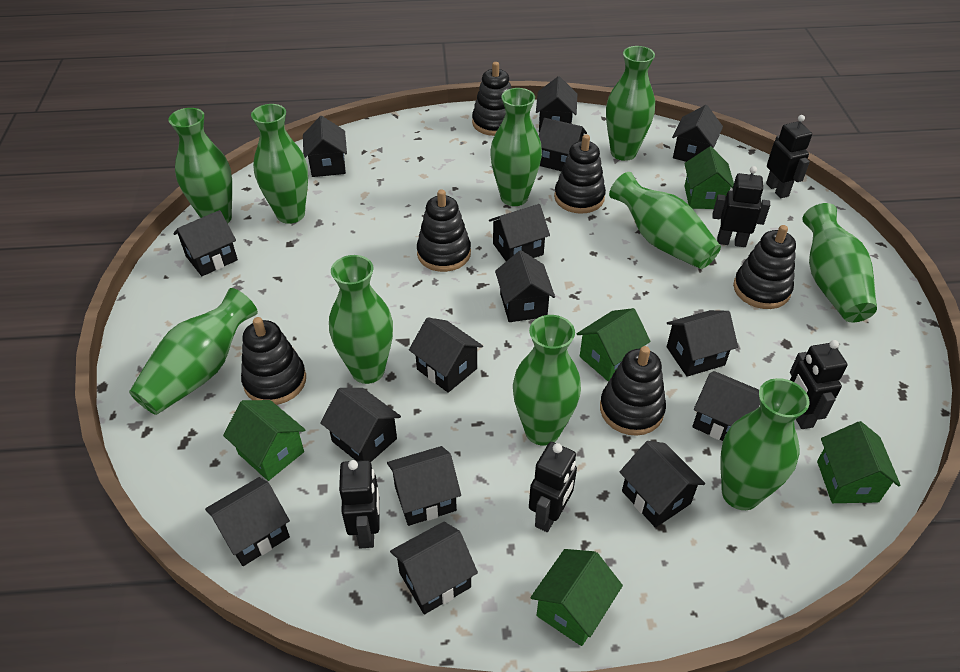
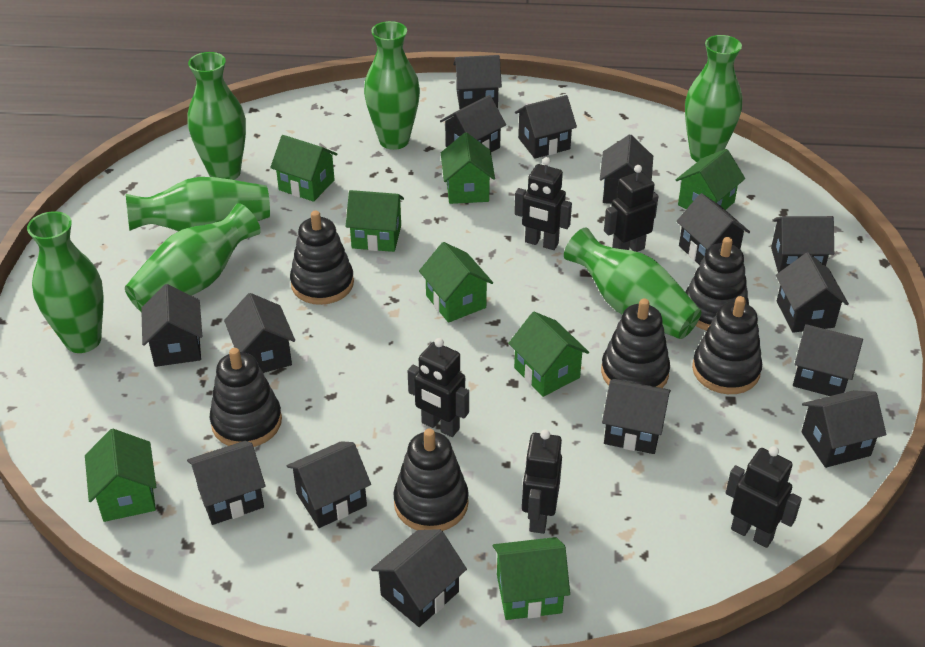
green house: [223,400,306,481] [530,549,623,646] [576,308,651,382] [684,147,734,209] [817,421,901,503] = 5 -> [85,429,156,522] [270,135,337,202] [346,190,404,252] [419,242,493,323] [441,132,495,204] [493,537,570,620] [508,312,589,397] [676,149,745,210] = 8
green vase: [129,288,258,415] [169,108,232,224] [251,104,308,224] [329,255,393,384] [490,88,542,206] [513,315,581,446] [606,46,655,161] [609,172,721,269] [721,378,809,510] [802,203,877,322] = 10 -> [27,211,104,353] [125,203,261,312] [126,177,270,231] [187,52,246,180] [364,21,420,150] [564,227,701,339] [685,35,742,162] = 7

